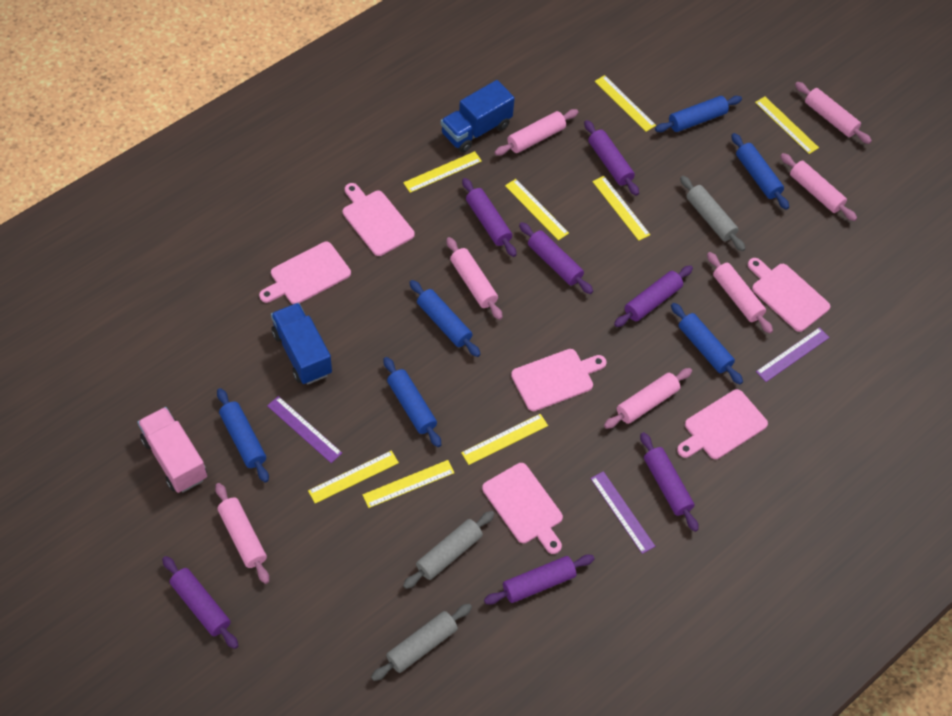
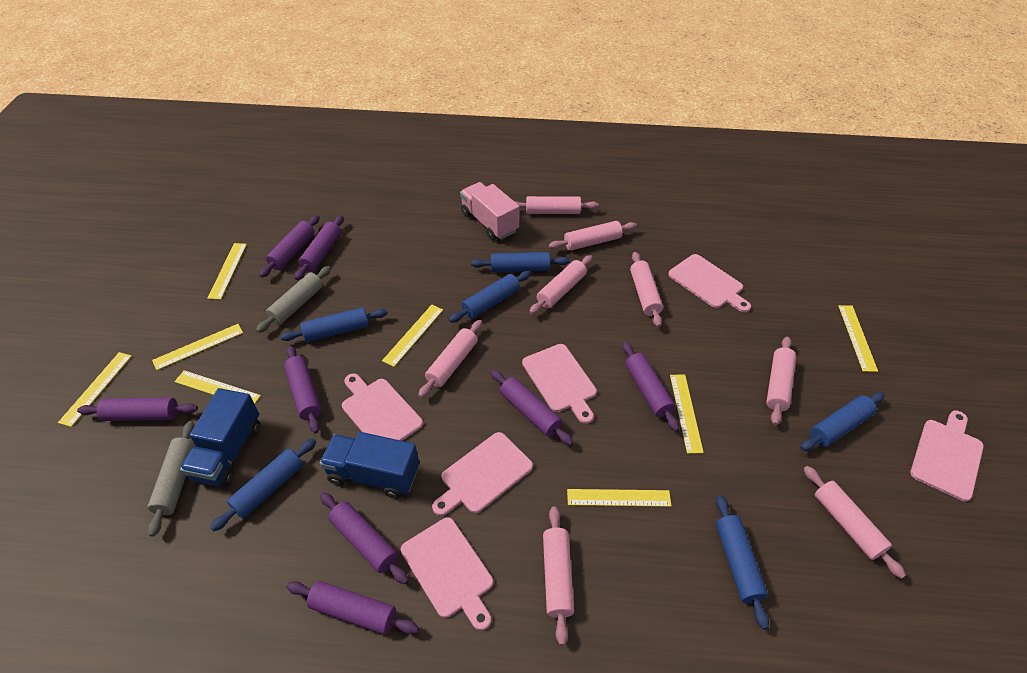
grey rolling pin: [371,604,472,681] [403,511,495,589] [680,176,745,251] = 3 -> [148,421,196,537] [256,266,331,333] = 2
pink rolling pin: [215,483,269,584] [446,237,503,320] [495,109,578,156] [604,368,692,429] [707,252,773,334] [780,153,857,221] [795,82,872,144] = 7 -> [418,320,482,398] [514,196,599,214] [529,255,593,315] [543,506,574,646] [549,221,637,251] [630,252,663,327] [766,337,796,425] [804,466,906,579] = 8
purple rolling pin: [162,556,238,649] [462,178,517,257] [484,555,595,605] [519,222,593,294] [584,120,639,196] [614,265,693,327] [640,432,699,532] = 7 -> [77,397,198,421] [259,215,320,278] [284,346,321,434] [286,581,419,635] [295,215,344,280] [320,492,409,584] [491,370,573,446] [622,342,679,432] = 8
purple ruler: [267,396,342,463] [590,471,655,554] [756,327,830,382] = 3 -> none = 0

